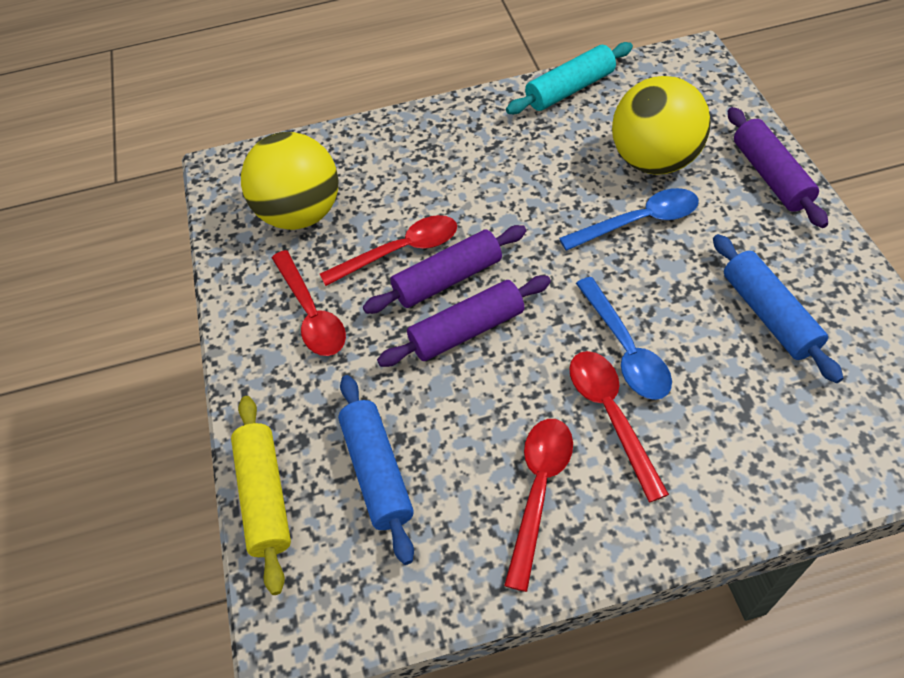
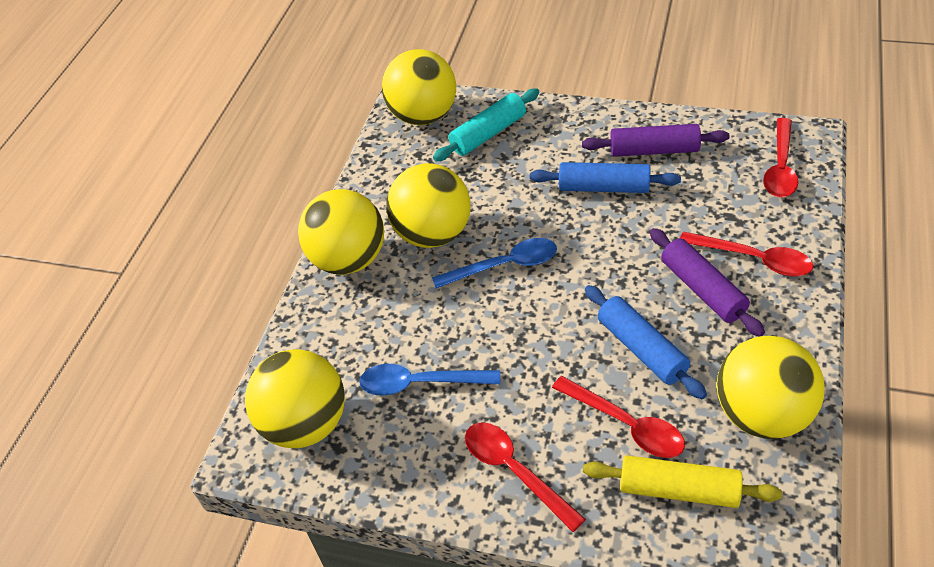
purple rolling pin: [363,225,527,314] [377,275,551,367] [728,107,828,228] = 3 -> [582,124,730,157] [650,228,765,337] = 2
yellow ball: [241,132,339,230] [612,76,711,175] = 2 -> [245,349,345,448] [298,189,384,275] [382,49,456,125] [386,163,470,248] [717,336,825,439] = 5

